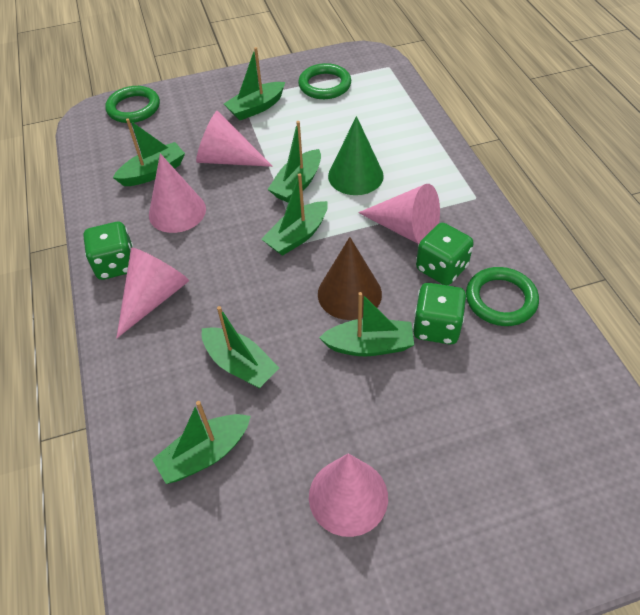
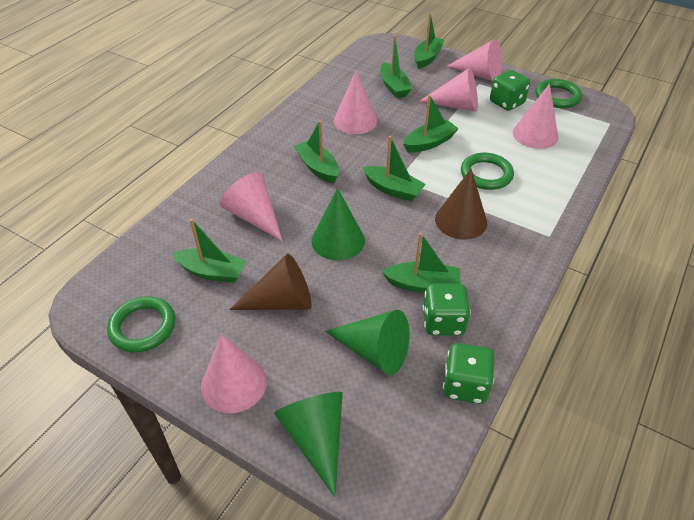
brown cone: [318,237,382,320] = 1 -> [229,254,312,310] [435,169,487,240] = 2
green cone: [328,116,384,195] = 1 -> [274,392,343,497] [311,188,365,260] [325,310,410,375] = 3
pink cone: [116,248,189,338] [149,153,206,233] [196,111,273,167] [309,453,388,537] [358,184,440,244] = 5 -> [201,334,267,413] [220,172,283,241] [334,70,377,134] [419,68,478,112] [446,39,502,81] [513,84,558,149] = 6

